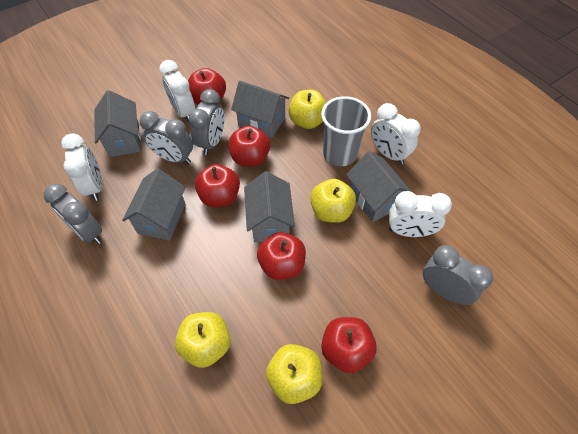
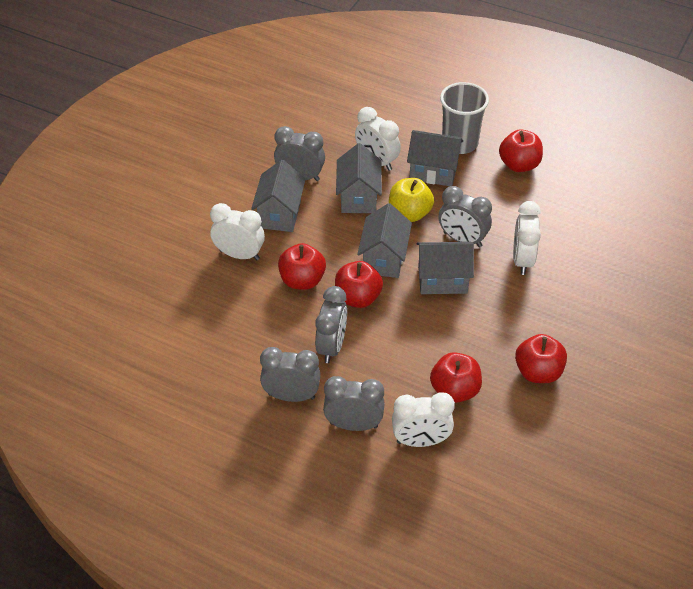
grey clock: [44,184,102,244] [139,111,193,164] [189,89,225,155] [423,245,493,305] = 4 -> [260,347,321,402] [274,126,325,181] [315,286,347,363] [323,376,385,431] [439,186,492,247] = 5
yellow apple: [175,312,230,368] [266,344,322,404] [289,90,326,129] [310,179,356,223] = 4 -> [389,178,434,222] = 1

